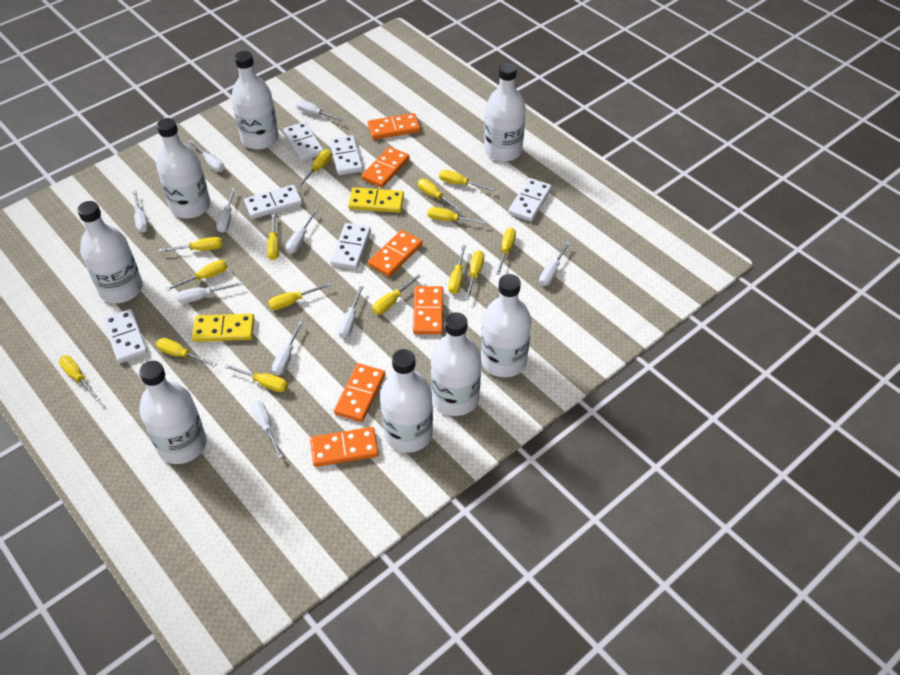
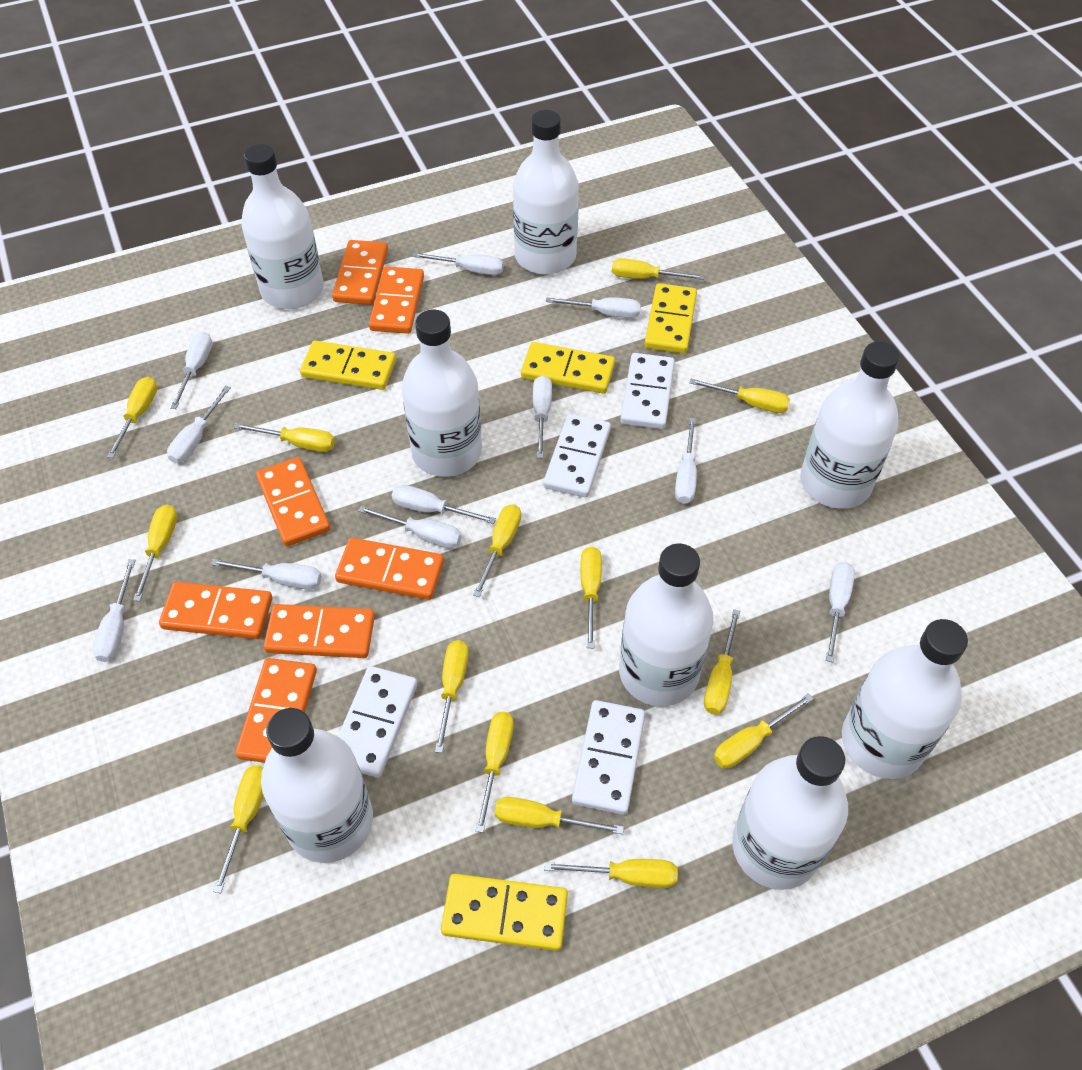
orange domino: [310,427,379,467] [334,363,385,422] [361,147,410,188] [368,113,420,140] [368,230,423,277] [413,286,443,334] = 6 -> [159,582,272,639] [235,658,317,763] [256,457,330,546] [263,604,375,658] [332,240,388,305] [335,538,444,600] [369,266,424,334] = 7
white domino: [103,309,148,363] [244,185,302,219] [283,122,323,161] [330,135,363,175] [330,223,371,269] [508,178,552,222] = 6 -> [338,666,418,778] [543,414,611,498] [572,700,645,815] [620,353,675,429] = 4
white screwdriver: [133,190,149,233] [176,282,242,304] [189,140,224,172] [216,188,236,233] [251,401,283,459] [272,321,303,375] [286,209,318,254] [296,100,344,122] [338,286,363,338] [539,242,570,286] = 10 -> [92,559,135,662] [167,386,231,463] [170,332,212,409] [211,559,322,590] [358,506,462,549] [392,485,496,524] [413,253,504,275] [533,376,552,458] [546,297,641,318] [675,418,697,504] [826,562,855,662] = 11
yellow domino: [192,314,254,342] [348,187,404,213] = 2 -> [300,341,396,390] [441,874,568,951] [521,342,615,394] [644,283,697,354] = 4
yellow screwdriver: [59,356,100,401] [156,338,216,367] [159,237,222,252] [166,260,228,291] [224,364,288,392] [267,213,279,260] [268,283,331,310] [297,149,332,188] [372,274,421,314] [418,179,462,212] [428,207,487,224] [439,170,495,191] [448,245,466,294] [465,250,484,300] [496,228,516,275] = 15 -> [107,377,157,458] [133,505,177,601] [213,765,264,893] [234,423,335,452] [435,640,469,753] [473,504,521,597] [476,711,514,833] [495,797,624,834] [544,859,678,888] [580,546,602,648] [612,258,705,280] [690,378,790,413] [704,609,740,714] [714,693,814,768] = 14

